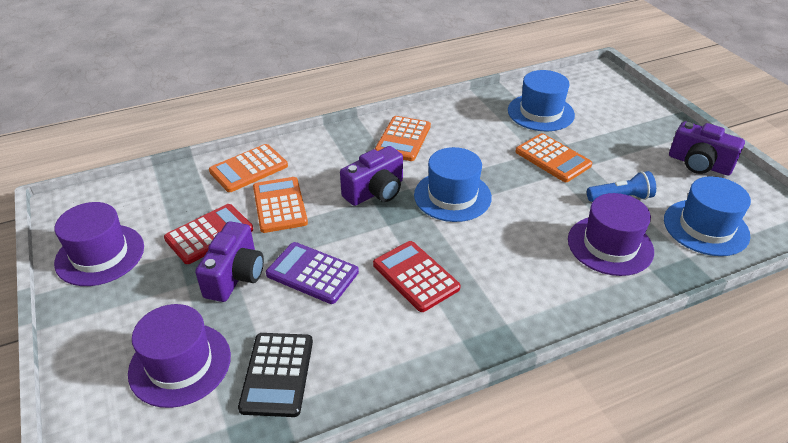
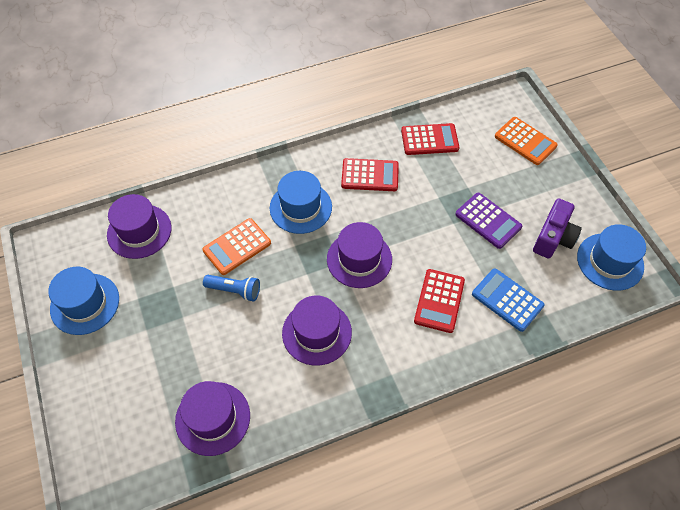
black calculator: [238,333,313,417] = 1 -> none = 0
blue calculator: none = 0 -> [472,268,544,332] = 1
orange calculator: [209,144,288,192] [253,177,308,233] [375,116,431,161] [515,133,592,182] = 4 -> [202,218,271,275] [495,117,558,165] = 2
purple camera: [195,221,264,302] [340,146,403,206] [669,121,745,175] = 3 -> [533,198,582,258] = 1
purple hat: [54,202,144,286] [128,304,231,408] [568,193,654,276] = 3 -> [107,194,172,259] [175,381,250,456] [282,295,352,366] [327,222,392,288] = 4
red calculator: [164,204,253,264] [373,241,461,312] = 2 -> [341,158,399,191] [401,123,459,155] [414,269,465,333] = 3

